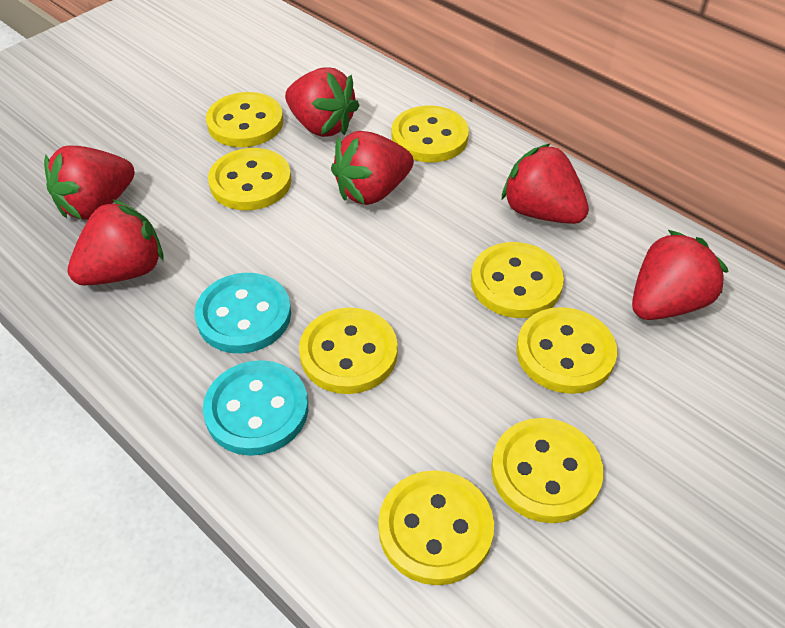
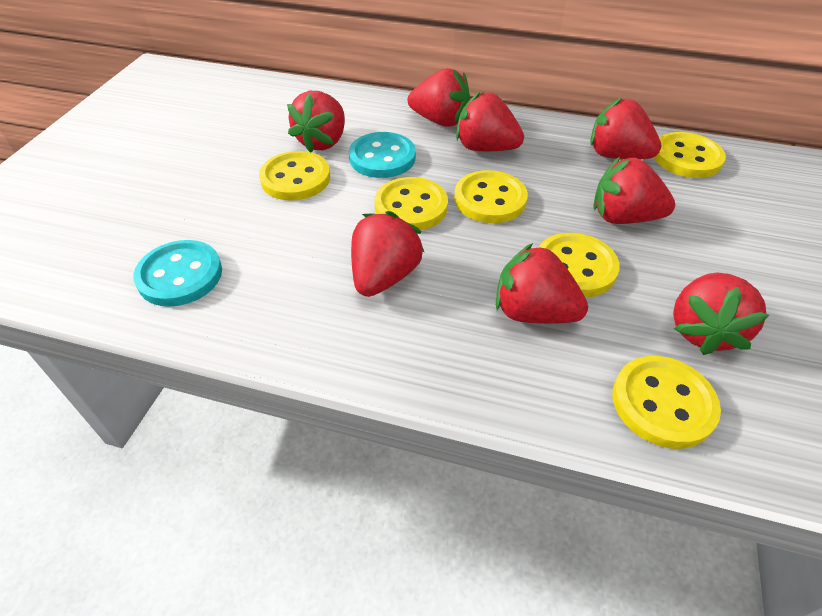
red strawberry: [44,146,135,220] [67,199,164,285] [285,67,360,137] [331,131,414,205] [502,143,589,224] [632,230,729,320] = 6 -> [287,91,345,152] [351,211,425,297] [408,68,470,127] [456,92,524,151] [496,243,588,324] [590,98,662,159] [593,157,675,224] [673,273,769,355] = 8
yellow button: [206,92,283,147] [208,148,291,210] [299,308,398,394] [378,470,494,585] [392,105,469,163] [471,242,564,318] [491,418,604,523] [516,307,617,394] = 8 -> [259,151,330,201] [374,177,448,230] [454,170,528,223] [538,233,620,298] [613,356,721,449] [654,132,726,178] = 6

